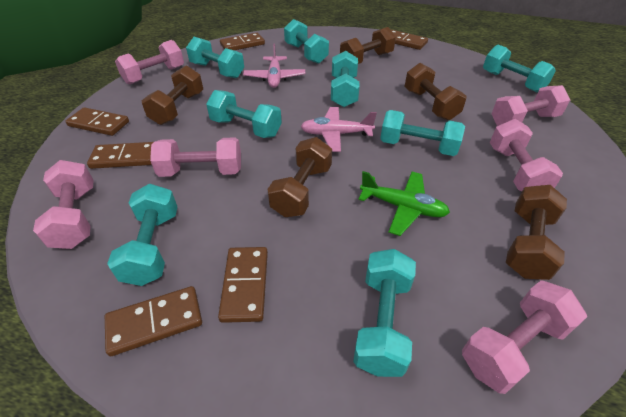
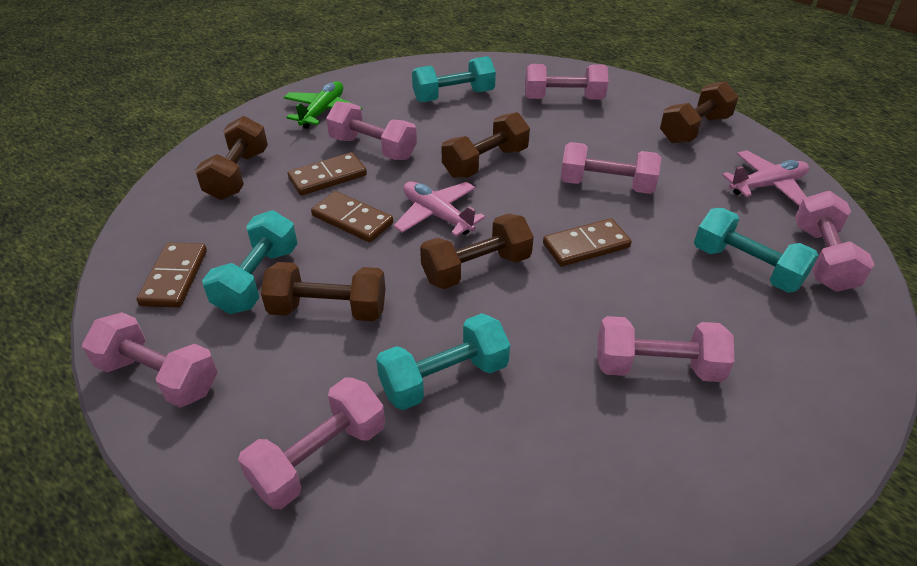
brown domino: [65,107,129,136] [87,142,153,169] [105,286,202,356] [218,247,268,323] [220,33,265,50] [391,30,428,50] = 6 -> [137,242,207,307] [288,152,367,195] [311,191,393,242] [543,218,632,267] = 4
pink dumbbell: [33,160,94,249] [115,40,184,84] [150,137,241,177] [462,280,587,394] [490,119,563,192] [491,85,570,126] = 6 -> [82,312,218,408] [238,377,385,509] [326,101,417,160] [525,64,608,100] [560,142,661,194] [597,316,735,382] [795,191,875,292] = 7
turquoise dumbbell: [107,184,177,286] [186,37,244,78] [206,90,282,138] [284,19,329,64] [331,51,360,107] [353,249,416,377] [380,110,465,156] [483,45,556,93] = 8 -> [202,210,298,314] [376,313,510,410] [412,56,496,103] [694,208,818,293] = 4

